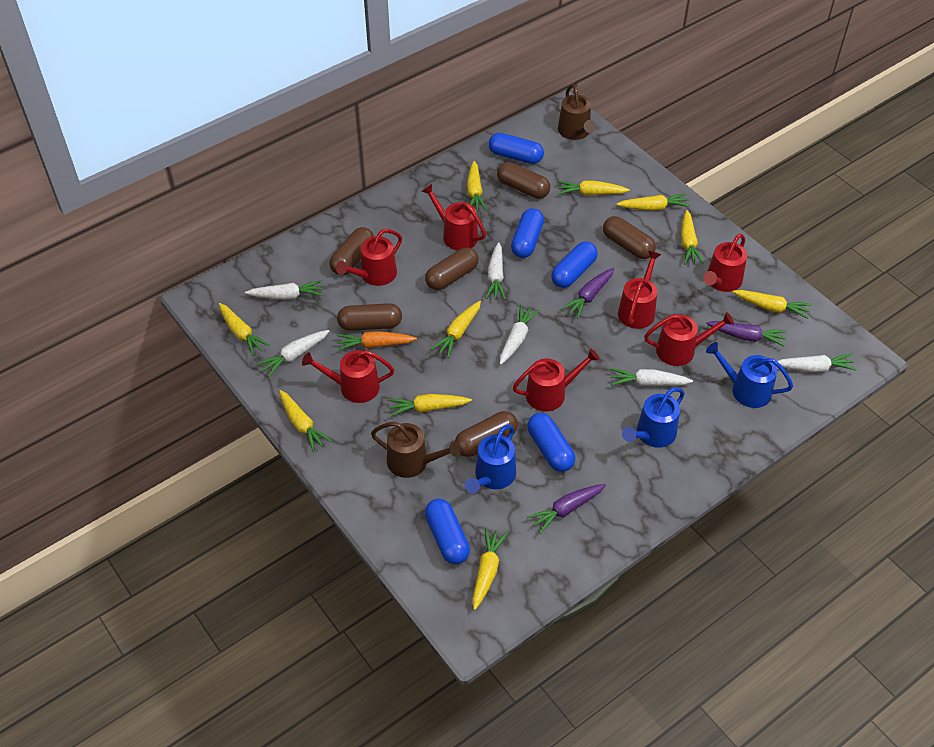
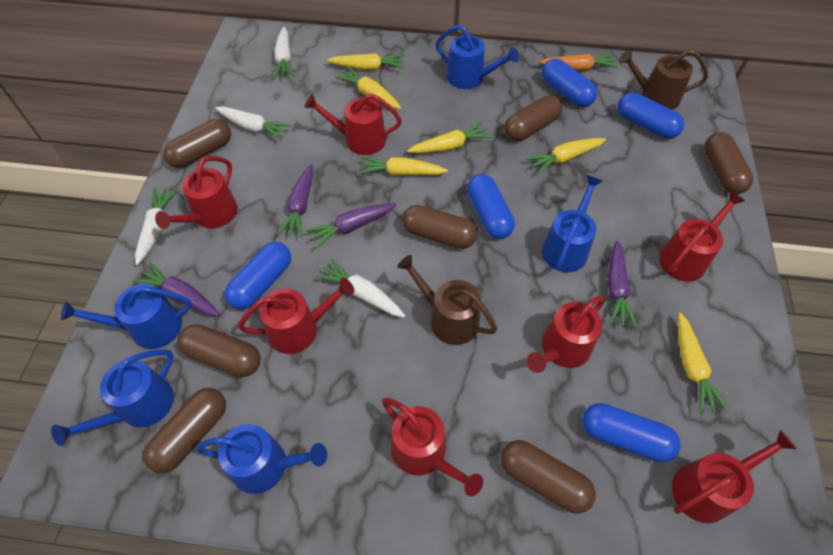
blue watering can: [465,425,516,494] [622,387,685,448] [706,342,793,408] = 3 -> [51,349,174,446] [61,284,192,349] [196,424,327,494] [435,25,519,89] [542,175,602,272] = 5
brown capsule: [329,227,374,275] [337,303,402,331] [425,247,479,290] [455,411,518,457] [497,162,550,199] [603,216,656,259] = 6 -> [143,388,226,473] [163,119,231,168] [177,324,261,377] [402,205,478,249] [501,440,596,514] [504,95,562,141] [704,132,753,194] = 7
purple carrot: [527,484,606,534] [561,268,614,319] [706,321,787,347] = 3 -> [133,262,220,316] [277,164,314,238] [306,203,396,248] [607,240,637,328] = 4
white carrot: [245,280,323,300] [257,330,329,377] [485,242,506,300] [500,304,540,365] [610,368,693,386] [777,354,857,372] = 6 -> [135,188,177,265] [215,106,292,140] [273,27,294,79] [316,258,405,318] = 4
yellow carrot: [219,303,270,356] [279,390,332,452] [388,394,472,417] [431,301,481,358] [467,161,487,212] [473,528,508,610] [557,180,630,196] [616,193,690,211] [681,210,704,264] [733,290,812,319] = 10 -> [327,53,405,70] [335,67,401,109] [359,156,448,176] [407,122,492,153] [526,138,606,174] [678,312,729,414] = 6

